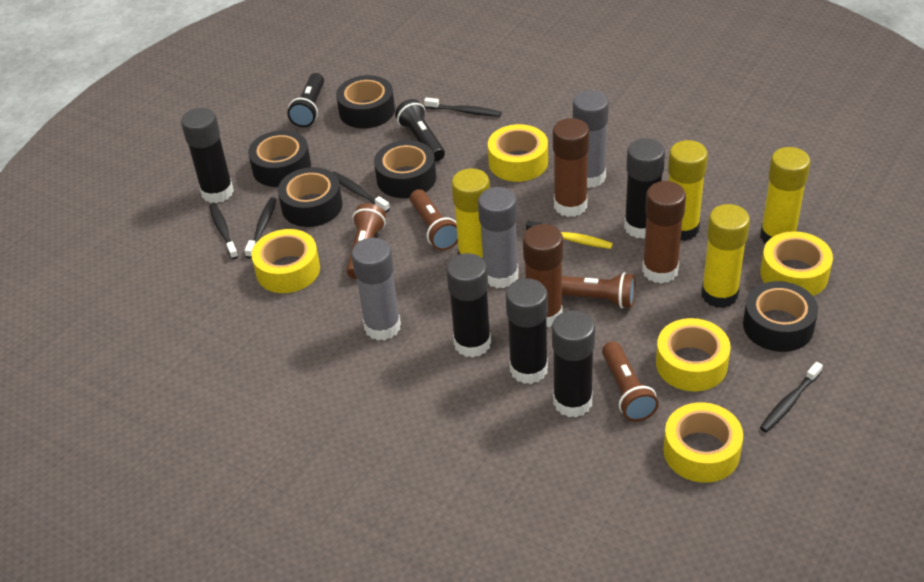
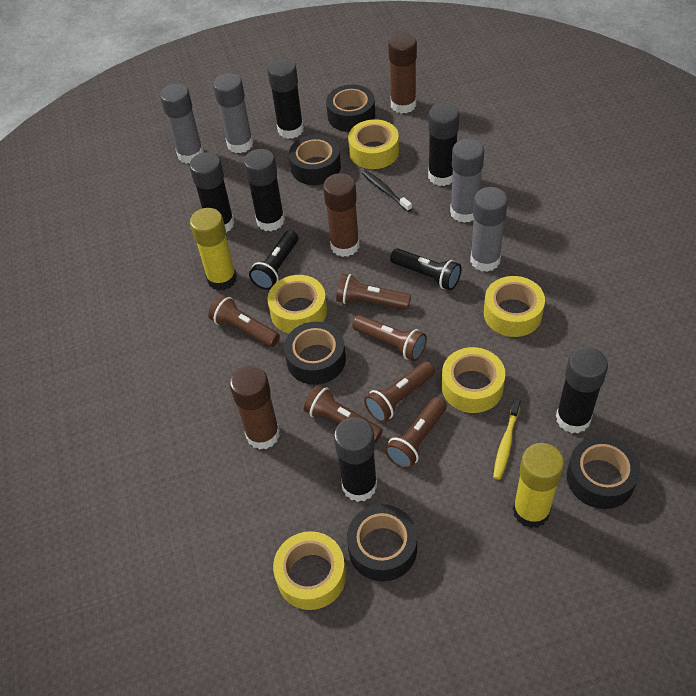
black glue stick: [181,108,234,203] [446,253,491,358] [506,278,548,384] [552,310,595,417] [624,138,665,239] = 5 -> [190,152,235,233] [244,149,285,231] [268,58,304,139] [334,417,377,502] [428,103,459,186] [556,347,608,434] = 6
black toothbrush: [209,203,238,259] [245,197,277,258] [332,172,390,213] [424,97,502,117] [760,362,823,432] = 5 -> [362,171,412,212] = 1
brown flashlight: [346,203,386,279] [410,189,458,250] [562,272,636,308] [602,341,659,422] = 4 -> [208,294,280,347] [304,385,383,443] [336,274,411,310] [352,315,427,361] [364,361,435,422] [385,397,447,469] = 6
grey glue stick: [351,238,401,341] [478,187,519,288] [573,90,609,188] = 3 -> [160,84,204,164] [213,73,253,153] [450,139,484,223] [470,187,508,272] = 4
yellow glue stick: [452,168,490,259] [668,140,708,241] [701,204,750,308] [760,147,810,243] = 4 -> [190,208,237,291] [513,443,564,528] = 2

